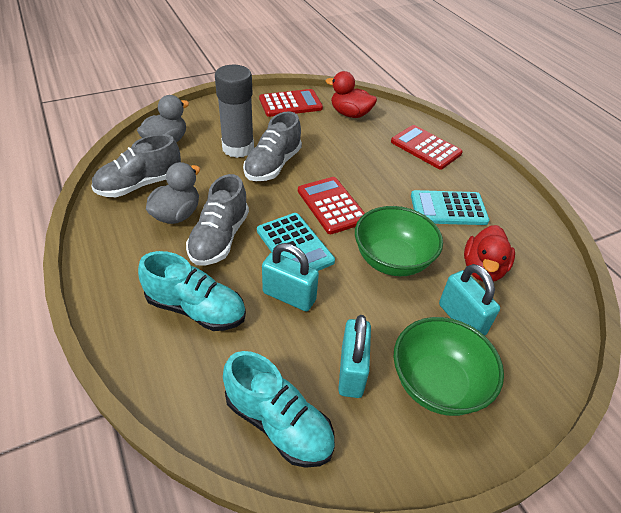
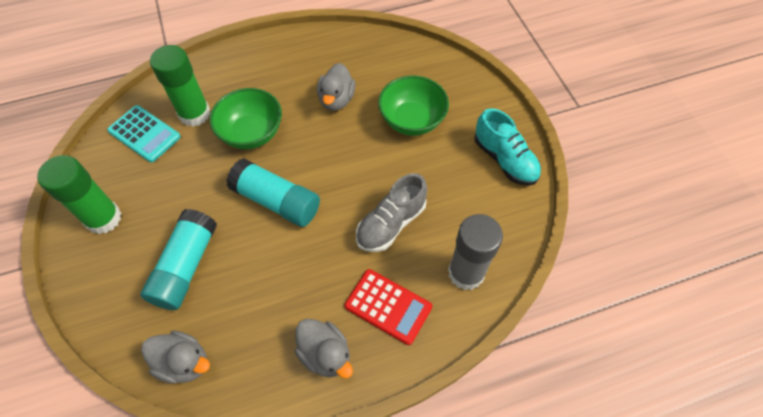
green glue stick: none = 0 -> [37,155,122,234] [150,45,210,127] = 2
grey duck: [137,95,189,142] [146,162,200,224] = 2 -> [141,330,210,384] [295,319,353,379] [317,63,355,111] = 3
grey shoe: [91,134,181,197] [186,174,249,265] [243,111,302,181] = 3 -> [356,173,427,252] = 1
red calculator: [259,89,323,117] [298,177,365,234] [391,125,463,169] = 3 -> [344,269,432,345] = 1
red duck: [326,71,377,118] [464,225,515,282] = 2 -> none = 0
turquoise calculator: [257,213,335,271] [411,190,489,225] = 2 -> [107,105,181,163] = 1
turquoise glue stick: none = 0 -> [140,209,217,310] [226,158,320,227] = 2
turquoise padlock: [262,243,319,311] [338,315,371,398] [439,264,500,336] = 3 -> none = 0
turquoise shoe: [138,251,246,331] [223,351,335,468] = 2 -> [474,108,541,186] = 1

